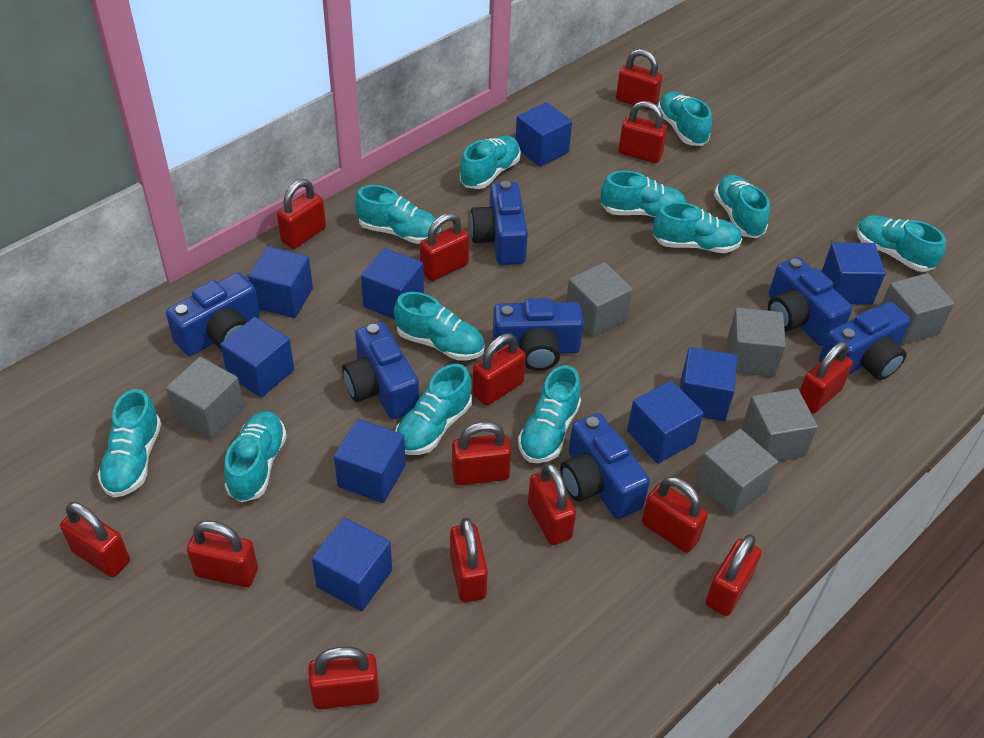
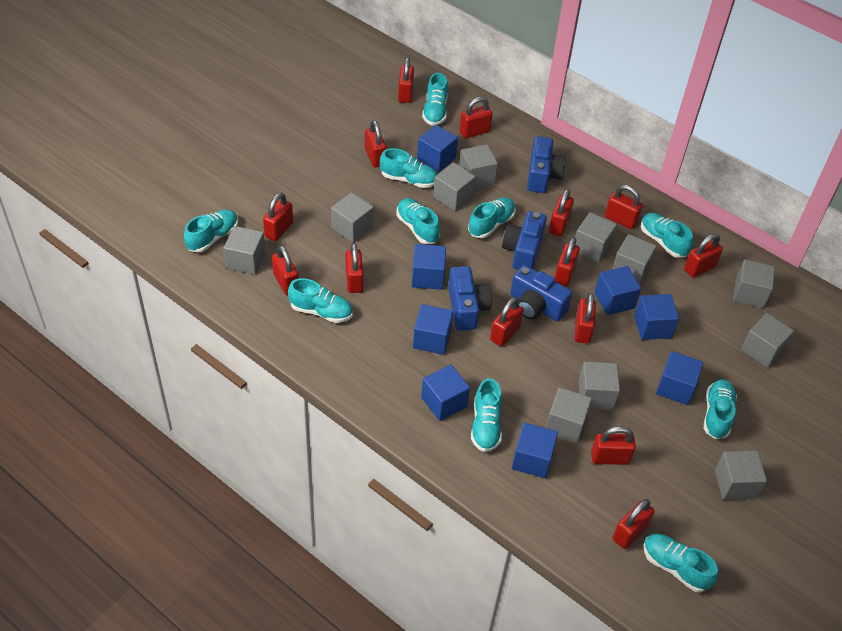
blue camera: [166,272,260,356] [342,322,419,419] [470,181,528,265] [493,298,584,371] [560,413,650,519] [768,257,852,346] [819,302,911,380] = 7 -> [448,266,492,331] [502,211,547,270] [510,265,572,321] [527,136,566,193] = 4
blue cube: [220,317,294,398] [248,247,313,318] [312,518,392,611] [334,419,406,503] [361,248,424,319] [515,102,572,167] [627,380,704,464] [680,347,737,421] [821,242,885,305] = 9 -> [412,244,446,290] [413,304,453,355] [417,125,458,172] [421,364,470,421] [512,423,558,478] [594,266,641,315] [634,294,679,340] [656,351,704,405] = 8
grey cube: [166,357,244,440] [566,262,633,337] [696,429,778,516] [727,308,786,377] [742,389,818,461] [881,273,955,344] = 6 -> [223,226,265,275] [331,192,374,243] [433,162,476,211] [459,144,498,188] [546,387,592,443] [575,212,617,262] [578,362,620,410] [612,234,657,285] [715,450,767,500] [733,259,775,308] [741,313,794,368] = 11
turquoise shoe: [97,389,161,498] [224,411,287,503] [355,185,440,244] [394,292,485,361] [395,364,472,455] [460,136,521,189] [518,365,581,463] [601,171,687,218] [653,202,742,253] [658,91,712,146] [714,175,770,238] [856,215,946,272] = 12 -> [184,210,238,253] [288,278,353,323] [380,148,438,188] [396,198,440,244] [422,73,448,125] [468,197,515,238] [471,378,502,452] [641,213,693,258] [644,534,718,592] [704,379,737,439] = 10

